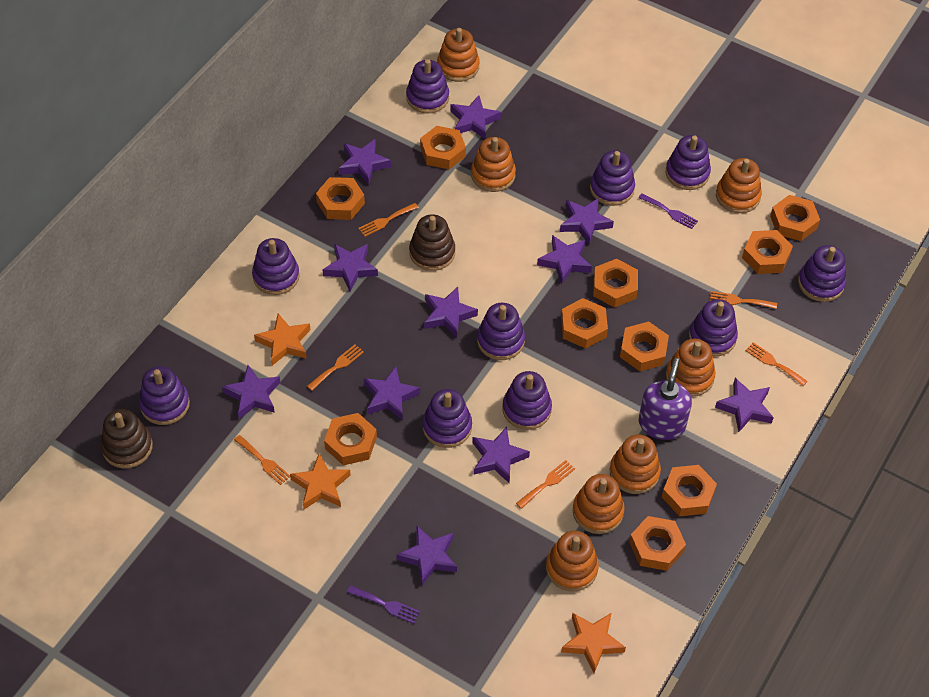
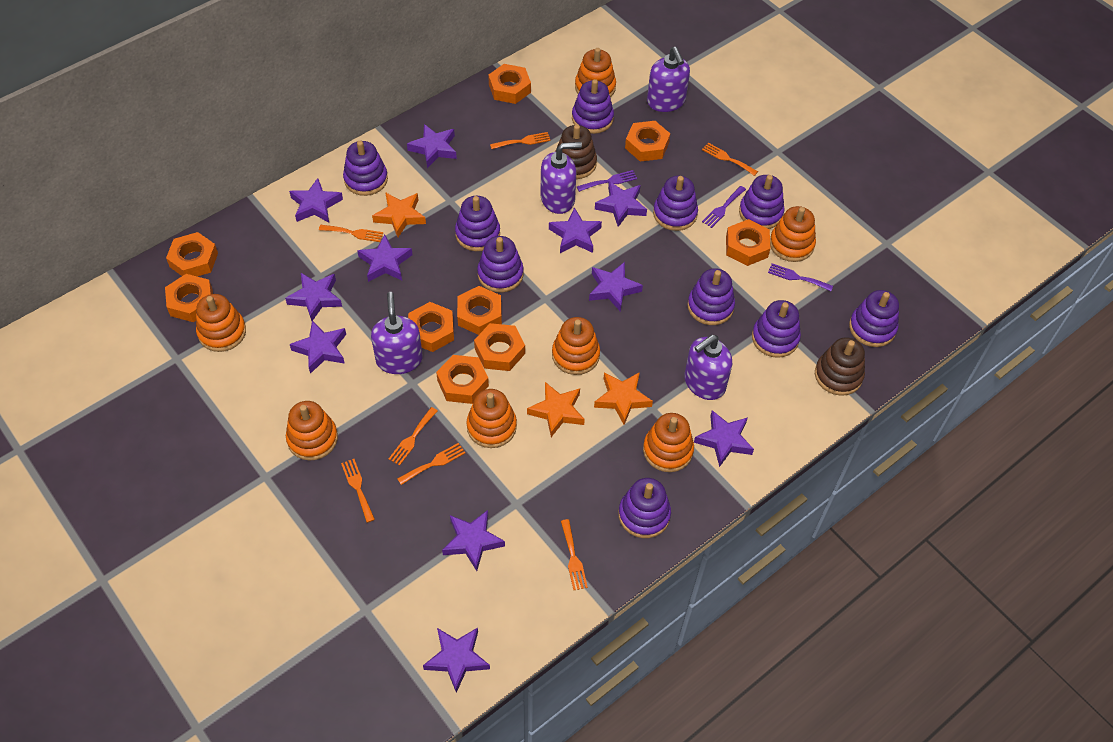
orange fork: [234,435,290,485] [307,344,364,391] [358,203,419,237] [516,460,575,509] [710,291,777,309] [745,342,808,386] = 6 -> [319,225,383,242] [341,459,375,523] [389,407,437,466] [397,443,465,485] [490,132,551,149] [561,519,588,591] [702,143,758,176] = 7
orange nut: [316,177,365,220] [324,413,377,465] [420,126,466,169] [561,298,608,348] [593,259,638,308] [620,321,669,371] [629,516,686,571] [662,465,717,516] [742,230,793,274] [770,195,820,241] = 10 -> [165,274,213,322] [166,232,218,276] [408,302,454,352] [436,355,489,404] [457,286,502,335] [474,323,525,371] [488,64,531,104] [625,121,670,162] [726,219,771,266] = 9
purple fork: [347,585,420,624] [638,193,698,229] = 2 -> [577,170,637,192] [702,186,746,228] [768,263,833,291] = 3
purple soap dispenser: [639,358,692,440] = 1 -> [371,292,423,374] [540,142,582,214] [647,47,690,112] [684,335,732,400] = 4

